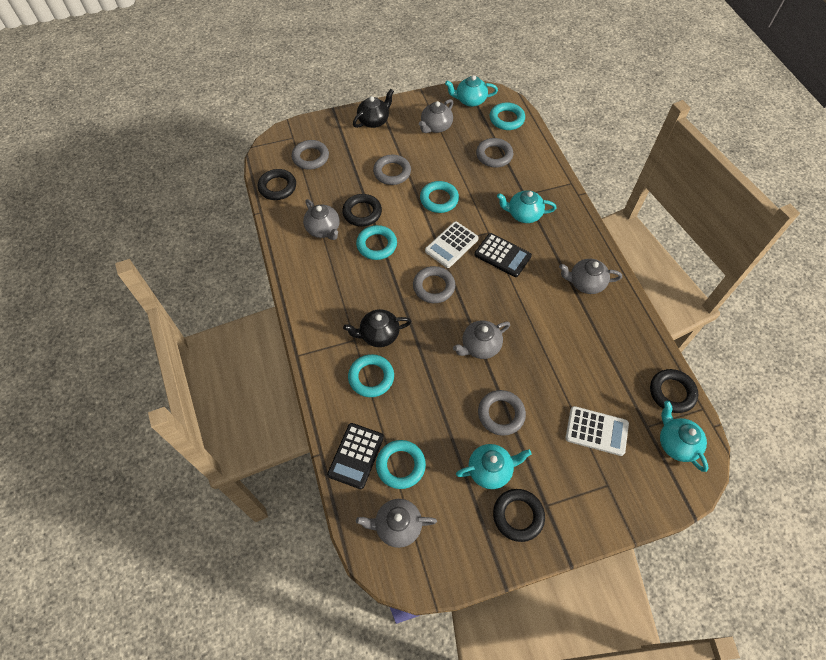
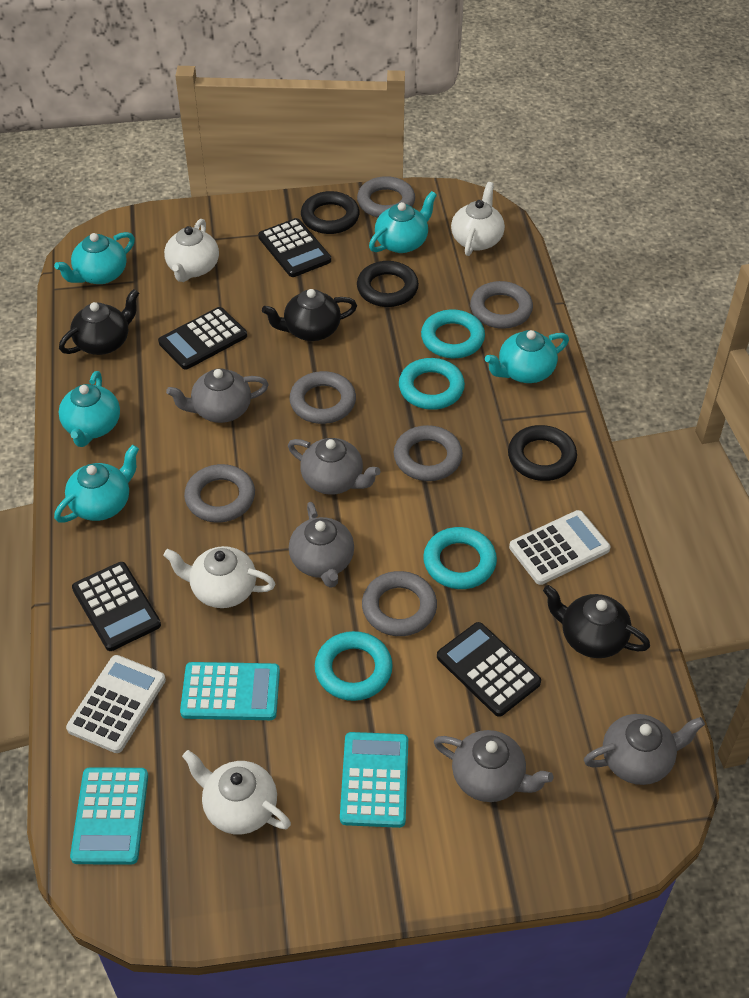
black calculator: [327,423,384,489] [474,233,532,277] = 2 -> [72,562,161,651] [158,307,247,369] [258,218,331,277] [437,622,541,717] = 4
black ring: [258,169,296,200] [342,194,382,227] [493,489,545,542] [650,369,698,413] = 4 -> [301,191,359,234] [357,261,419,307] [508,425,577,481] = 3
black teapot: [343,309,412,347] [353,89,394,128] = 2 -> [59,289,139,355] [262,289,357,341] [543,585,650,658] = 3
grey ring: [292,140,329,170] [373,154,411,185] [413,266,455,303] [476,138,513,168] [478,390,526,436] = 5 -> [184,464,255,522] [289,371,356,424] [357,176,415,218] [362,571,437,636] [394,425,463,481] [470,281,533,329] = 6
turquoise calculator: none = 0 -> [70,767,148,865] [180,662,280,720] [340,732,408,828] = 3
turquoise ring: [348,354,394,397] [356,225,397,260] [376,440,426,489] [420,181,459,213] [490,102,525,130] = 5 -> [315,631,393,701] [399,358,465,410] [421,309,485,358] [423,527,497,589] = 4
turquoise teapot: [445,75,498,107] [456,444,532,489] [497,190,556,223] [660,401,709,472] = 4 -> [54,232,135,284] [54,445,139,522] [59,371,120,447] [369,191,437,253] [485,330,569,383] = 5
white teapot: none = 0 -> [163,546,276,608] [164,219,219,282] [182,750,291,834] [451,182,505,256] = 4

